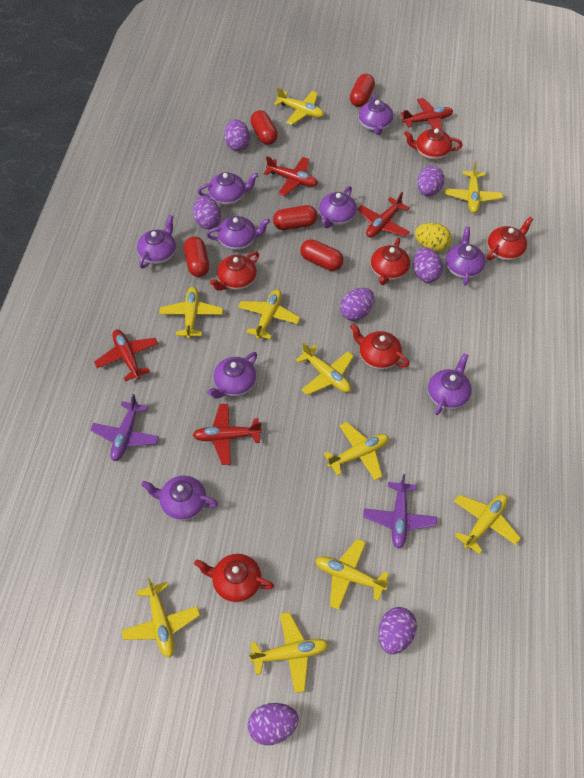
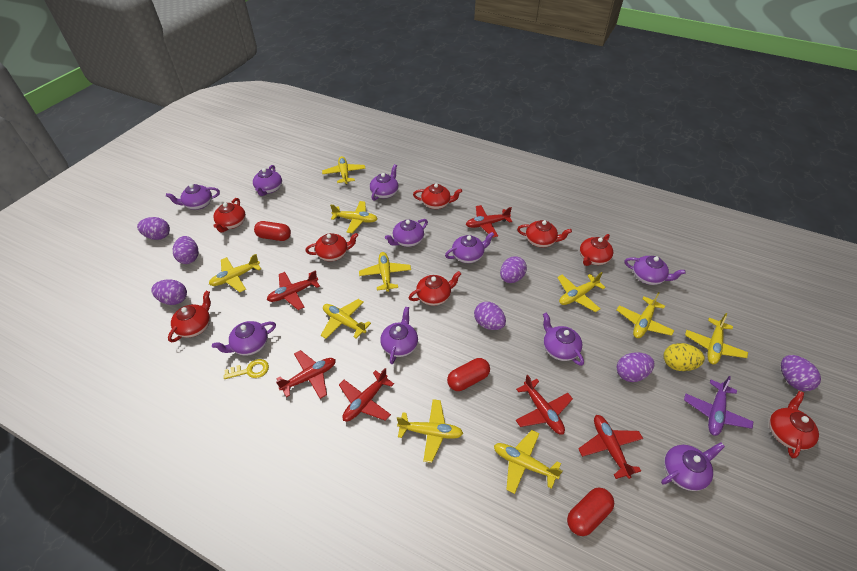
purple plane: [90,394,159,461] [363,474,437,549] = 2 -> [684,376,753,436] = 1
purple teapot: [137,215,176,269] [141,476,218,521] [198,172,258,205] [206,216,270,250] [207,352,257,399] [319,186,357,228] [359,94,393,135] [428,353,472,415] [446,227,486,285] = 9 -> [166,184,220,210] [212,321,276,356] [253,165,282,196] [370,164,399,201] [380,307,418,364] [385,219,428,247] [445,232,494,263] [543,312,584,366] [625,256,686,285] [661,443,725,491] = 10
red capsule: [184,237,209,277] [250,110,278,145] [273,205,317,230] [300,239,343,271] [350,74,375,107] = 5 -> [254,221,291,241] [447,358,490,391] [567,488,614,536] = 3
red plane: [94,329,158,381] [193,404,262,465] [264,156,318,196] [357,192,410,238] [401,98,453,130] = 5 -> [267,270,320,310] [276,350,336,399] [339,368,394,422] [466,205,512,238] [516,375,573,435] [578,415,643,479] = 6
red teapot: [194,554,274,603] [210,251,259,290] [350,323,410,370] [371,238,410,285] [404,128,463,160] [487,217,533,261] = 6 -> [168,291,211,343] [213,198,246,232] [305,233,358,261] [409,271,461,306] [413,183,462,209] [517,220,572,248] [580,234,613,266] [769,391,819,458] = 8
yellow key: none = 0 -> [224,359,269,379] = 1

